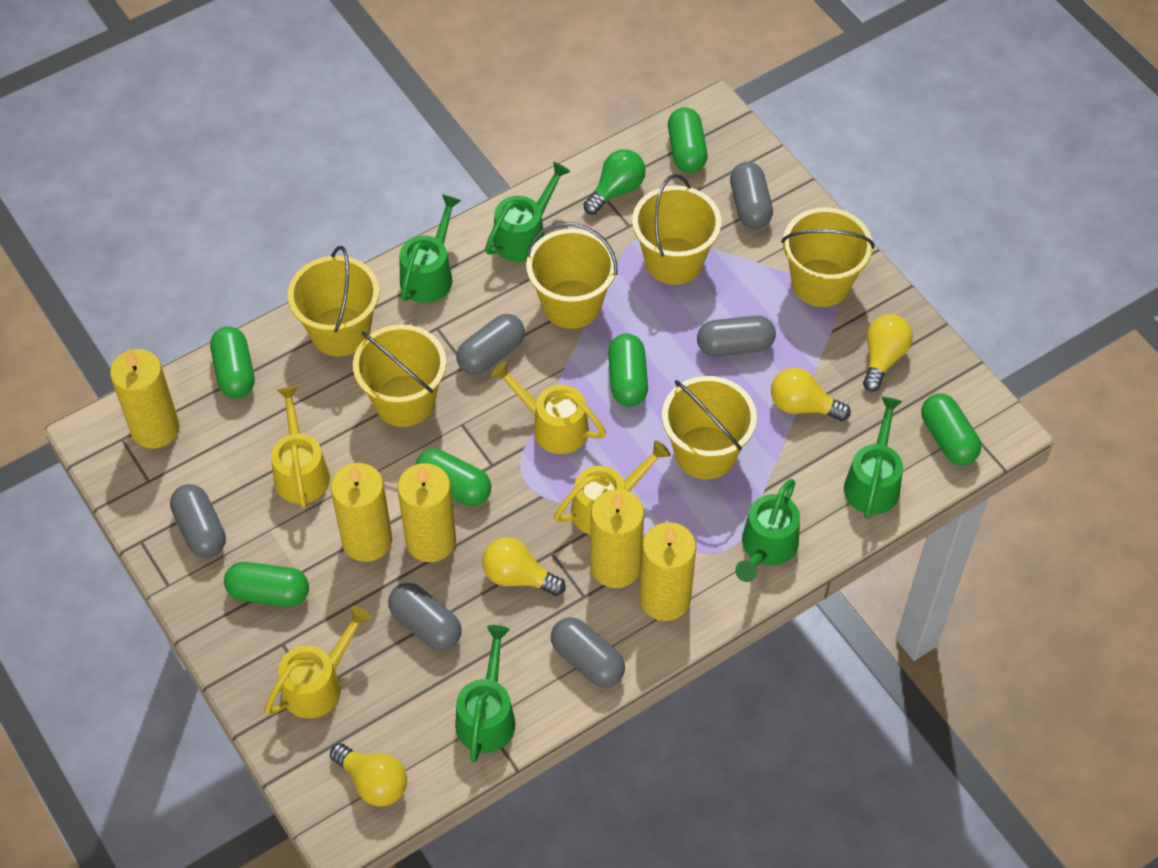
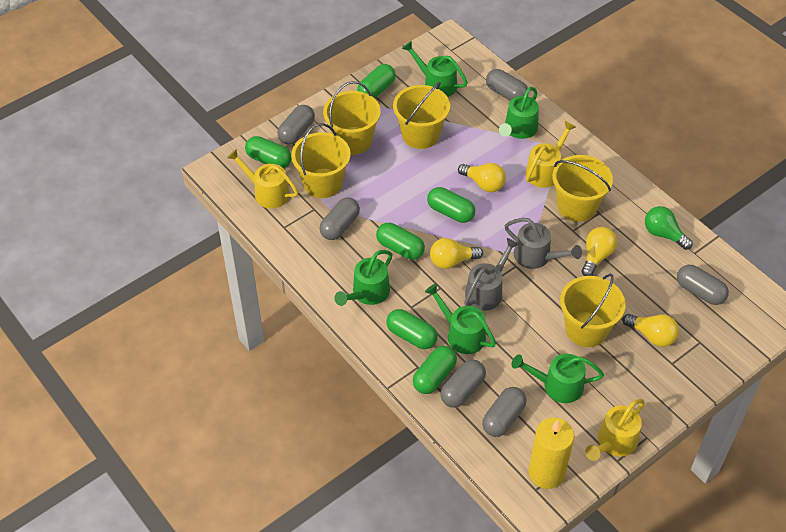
grey watering can: none = 0 -> [464,238,519,311] [504,218,582,269] = 2
yellow bucket: [288,246,379,356] [353,324,446,427] [526,222,618,329] [632,174,721,285] [662,376,757,479] [781,207,874,307] = 6 -> [291,123,351,198] [323,81,381,155] [393,82,450,149] [552,155,613,222] [560,274,626,347] = 5
yellow candle: [110,348,180,449] [331,463,392,562] [397,463,456,562] [590,489,644,588] [639,522,696,621] = 5 -> [529,418,574,489] = 1
yellow watering can: [264,606,371,719] [271,386,330,508] [491,361,606,454] [554,440,670,535] = 4 -> [227,149,298,208] [525,121,576,188] [585,399,645,461] = 3

